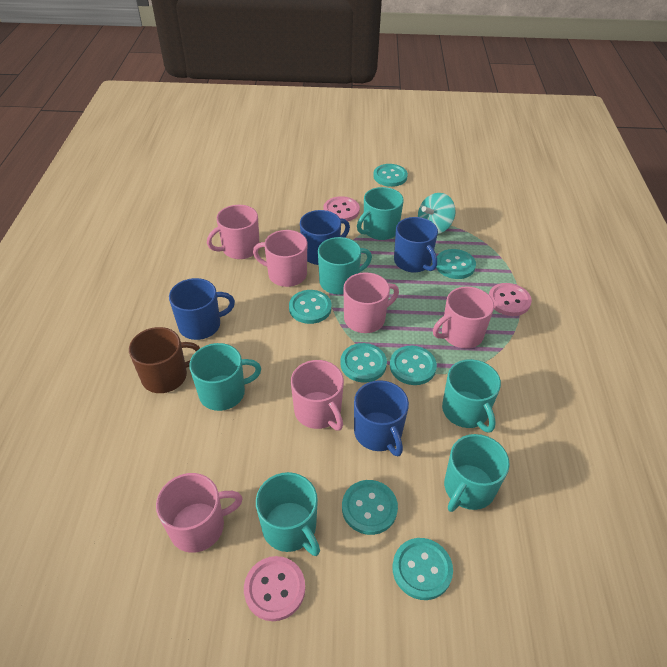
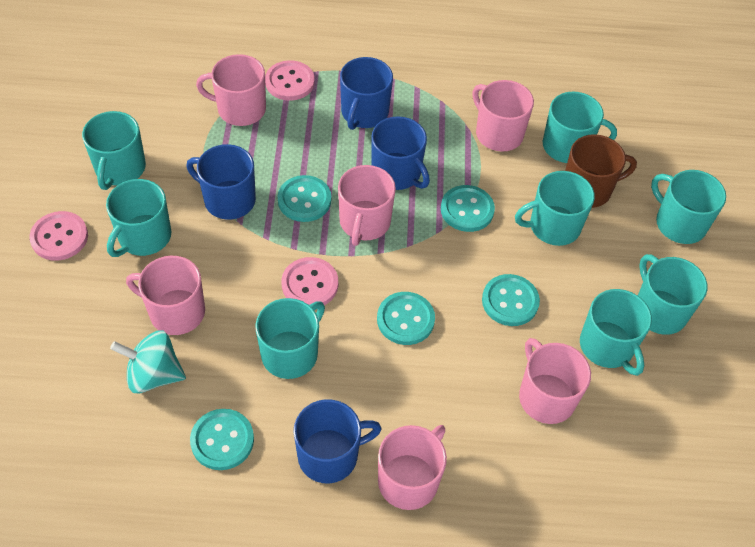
turquoise button: [289,290,332,324] [340,343,387,382] [342,480,398,535] [373,164,408,187] [390,346,437,385] [392,538,453,600] [436,249,476,279] = 7 -> [190,409,254,470] [277,175,331,222] [377,292,435,345] [441,185,495,232] [482,274,540,326] = 5
turquoise mug: [189,343,261,411] [256,472,320,556] [318,237,372,295] [357,187,404,240] [442,359,501,433] [444,434,510,512] = 6 -> [82,111,146,190] [106,179,171,257] [256,298,325,379] [515,171,595,246] [543,92,617,163] [580,289,652,376] [638,254,708,335] [651,170,726,244] = 8

